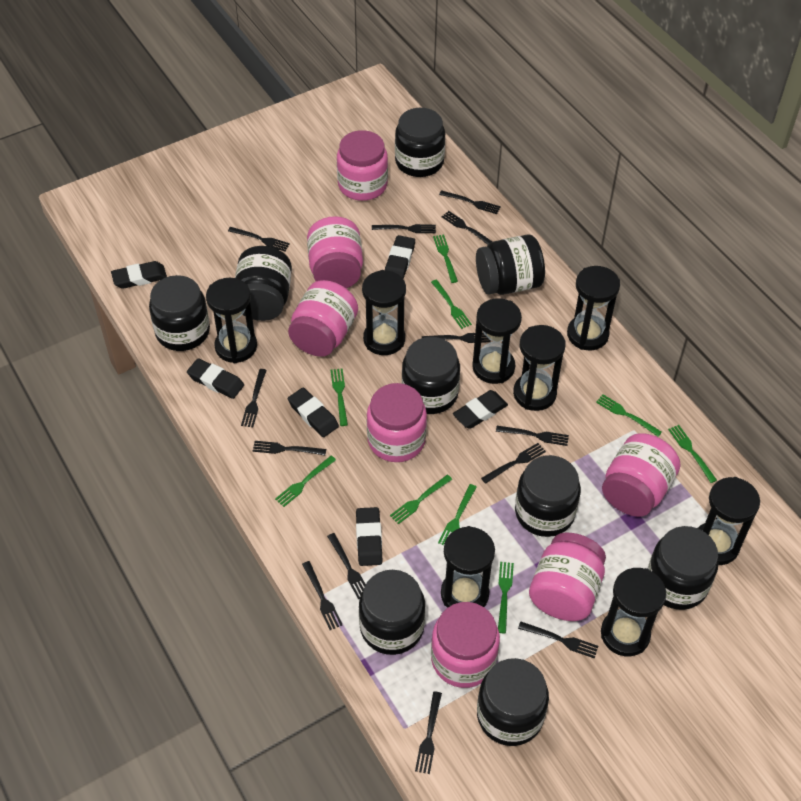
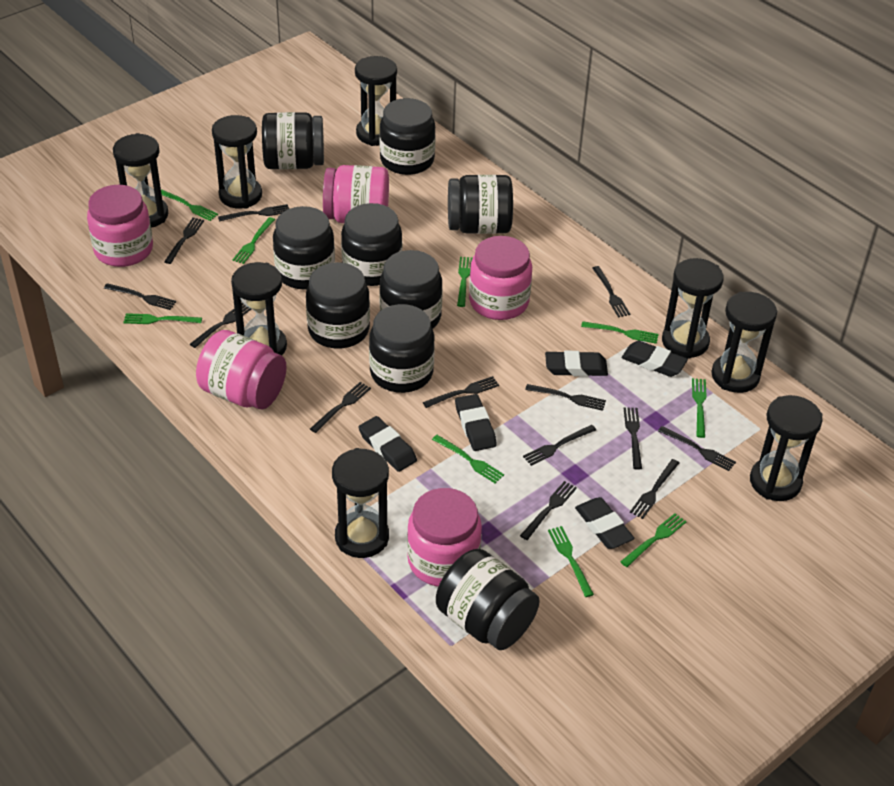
black eraser: [111,261,167,289] [187,358,244,399] [288,388,339,437] [356,507,382,566] [385,235,415,279] [453,390,508,429] = 6 -> [358,416,417,472] [455,394,497,451] [545,351,608,377] [575,497,635,549] [622,341,688,377] = 5
pink jar: [288,280,358,357] [307,216,363,288] [337,130,388,201] [367,383,427,462] [431,602,500,688] [529,533,606,621] [602,433,680,517] = 7 -> [87,185,153,267] [196,330,286,409] [323,165,389,223] [407,488,482,587] [469,236,532,320] = 5

